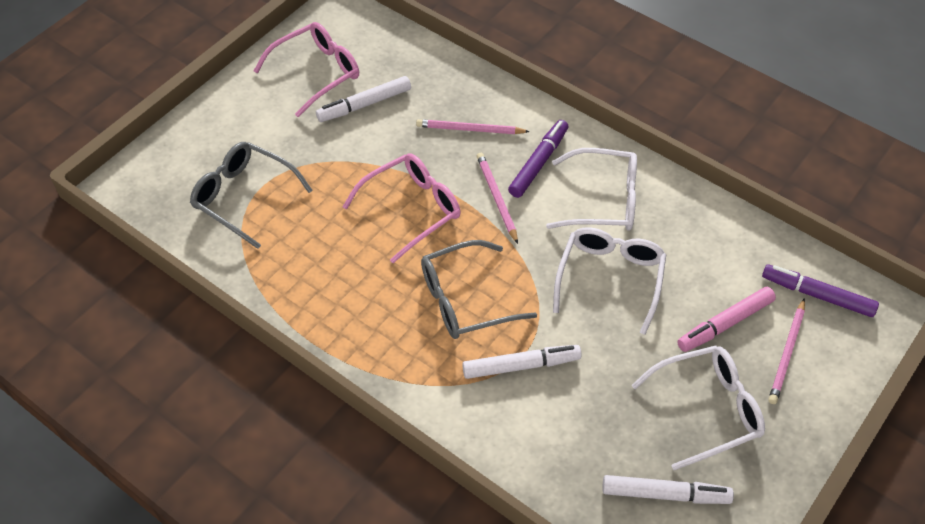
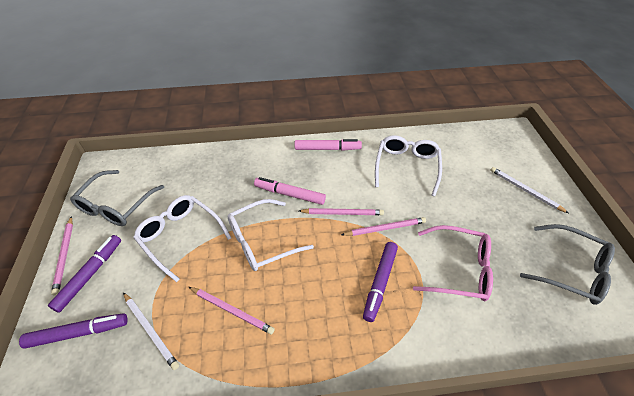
pink glasses: [254,22,359,117] [343,153,461,263] = 2 -> [413,225,493,301] = 1
pink marker: [677,287,776,352] = 1 -> [254,177,326,205] [295,139,362,151] = 2
pink pencil: [416,119,530,134] [476,153,518,244] [768,298,805,404] = 3 -> [51,216,73,295] [189,287,275,334] [299,208,384,215] [341,217,426,236] = 4
purple marker: [508,120,568,198] [762,264,879,317] = 2 -> [19,313,128,349] [48,235,121,313] [363,242,398,322] = 3
white marker: [316,76,411,122] [462,345,582,379] [602,475,734,504] = 3 -> none = 0
white pencil: none = 0 -> [123,292,179,370] [490,167,568,213] = 2

